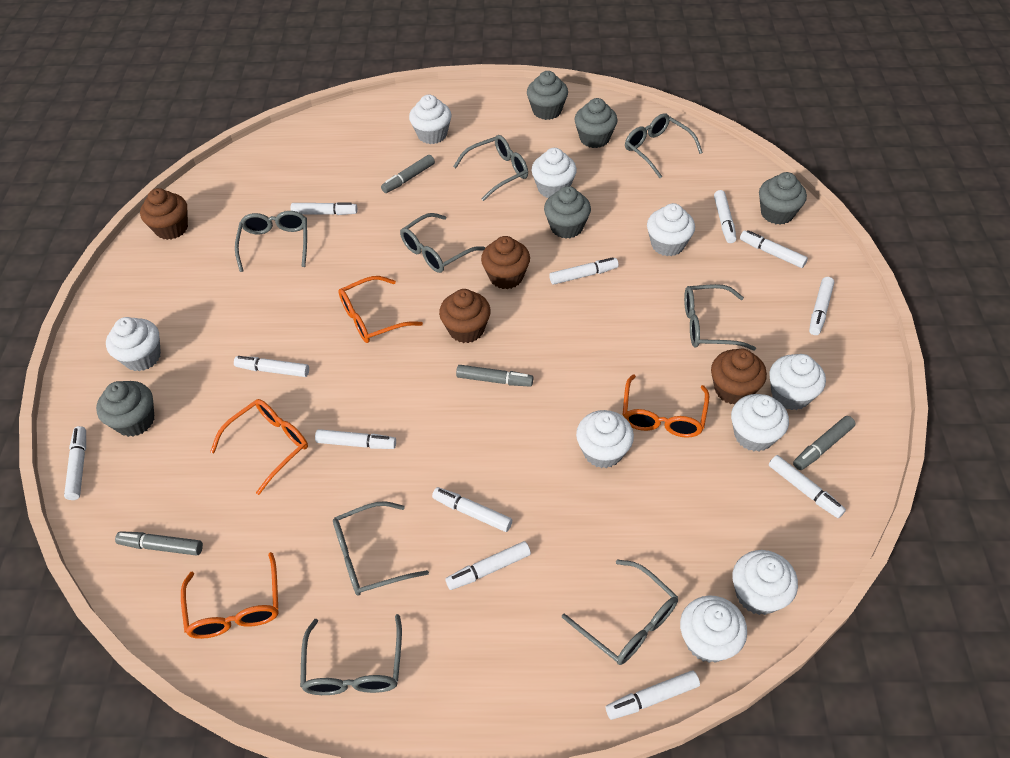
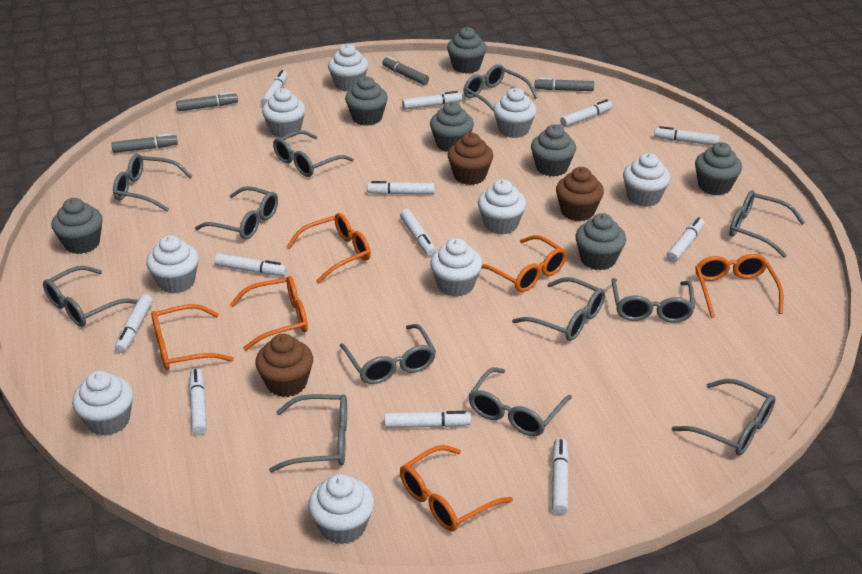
brown cupcake: [140,188,188,240] [439,289,491,343] [481,236,530,289] [711,349,767,404] = 4 -> [255,334,313,397] [448,132,493,185] [556,167,604,221] = 3
grey cupcake: [96,381,154,437] [527,71,568,120] [544,186,591,238] [574,98,618,148] [759,172,807,225] = 5 -> [51,198,103,254] [345,76,388,126] [430,102,474,152] [447,27,487,74] [531,124,576,177] [575,213,626,270] [695,142,742,195] = 7
grey glasses: [235,211,307,272] [300,614,402,695] [333,501,429,596] [400,213,485,273] [453,135,528,201] [562,559,678,665] [625,113,703,178] [684,284,756,350] = 8 -> [43,266,138,327] [113,154,192,212] [195,186,278,240] [269,394,347,472] [273,130,354,177] [340,324,436,384] [464,64,538,112] [469,367,572,436] [512,277,605,341] [612,278,695,323] [672,379,776,455] [729,190,805,258] = 12
orange glasses: [181,552,279,639] [210,399,308,495] [338,276,423,343] [623,374,709,438] = 4 -> [151,304,234,370] [230,276,308,351] [286,213,371,284] [400,445,513,532] [481,235,567,292] [695,254,783,318] = 6

